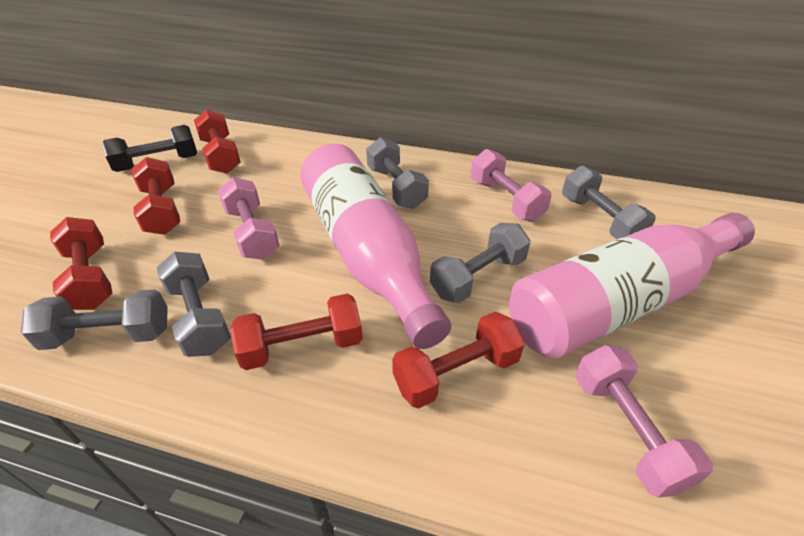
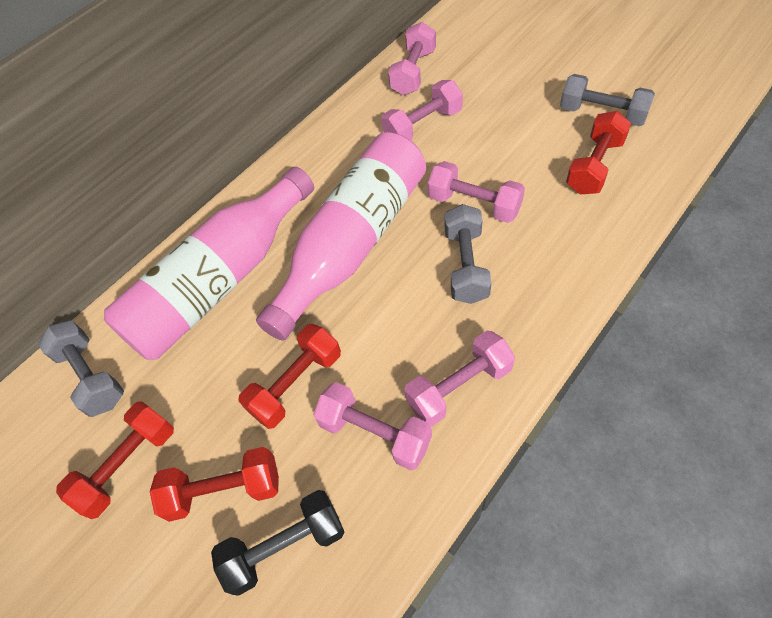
grey dumbbell: [21,289,168,350] [156,252,231,357] [366,137,429,209] [430,223,531,303] [562,166,656,239] = 5 -> [38,321,124,417] [444,204,491,304] [560,74,655,126] = 3
pink dumbbell: [218,177,280,260] [471,149,552,222] [575,345,713,498] = 3 -> [313,382,432,471] [381,80,463,140] [388,22,436,95] [404,330,515,426] [428,161,525,223] = 5
red dumbbell: [50,217,112,310] [132,157,180,235] [194,110,241,174] [230,294,363,370] [392,312,525,408] = 5 -> [56,401,174,519] [150,447,279,522] [238,324,341,429] [566,111,631,194] = 4

